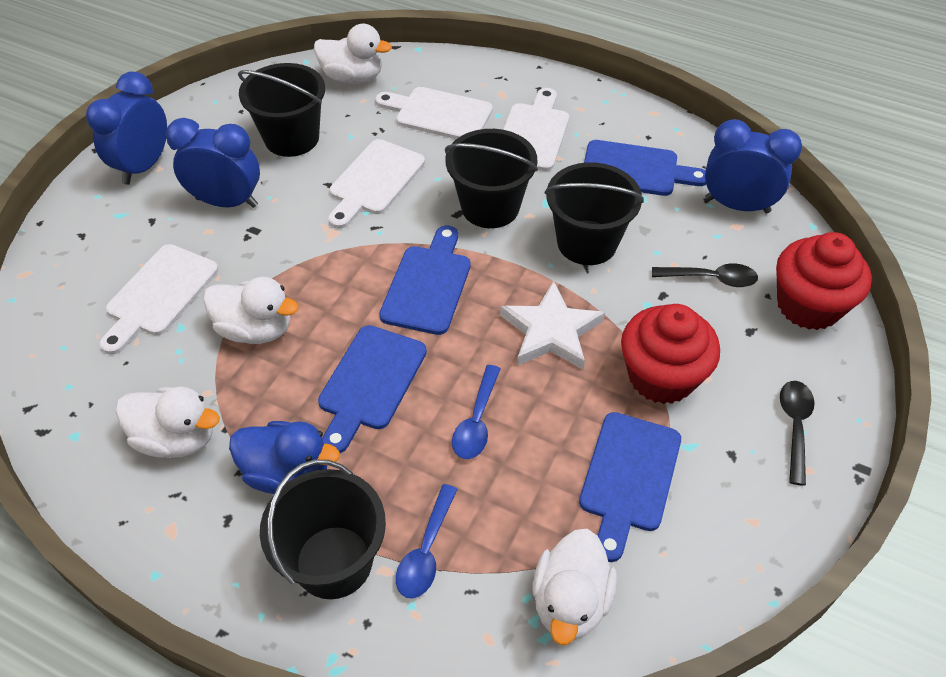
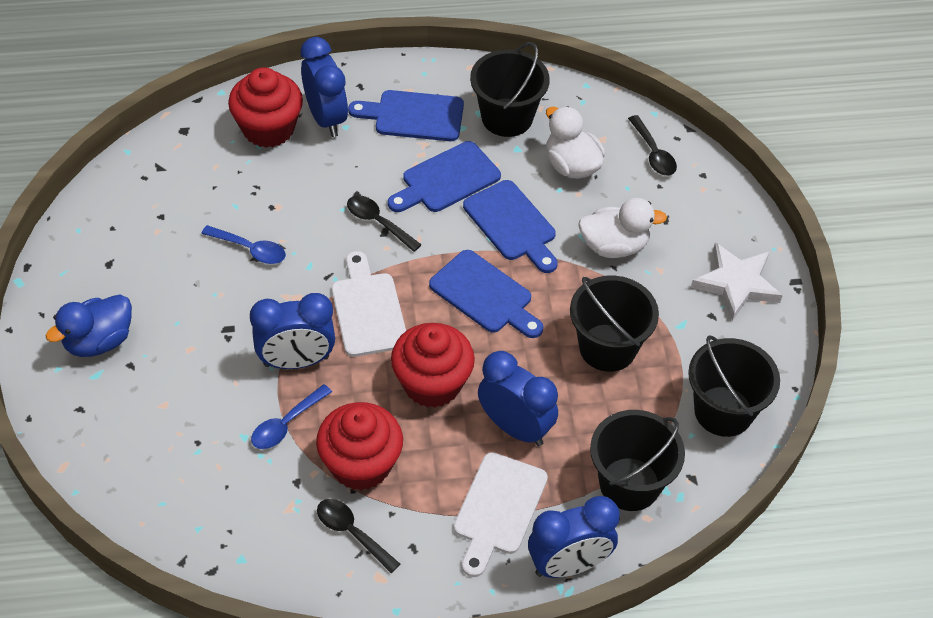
black spoon: [652,264,758,287] [780,381,815,486] = 2 -> [317,499,400,573] [347,195,422,252] [628,115,677,176] = 3
blue clock: [86,72,167,185] [166,118,260,208] [705,119,802,213] = 3 -> [250,293,335,369] [300,37,348,137] [478,351,558,446] [528,496,620,578] = 4
red cupcake: [621,304,720,404] [776,232,872,330] = 2 -> [228,67,303,148] [316,402,403,490] [391,323,475,408] = 3
white cutting board: [99,244,219,355] [328,139,425,229] [375,87,493,139] [503,88,569,171] = 4 -> [332,251,406,357] [454,452,548,577] = 2
white duck: [116,386,220,458] [203,277,299,344] [314,24,392,84] [533,529,617,645] = 4 -> [546,107,605,179] [578,198,667,258] = 2

